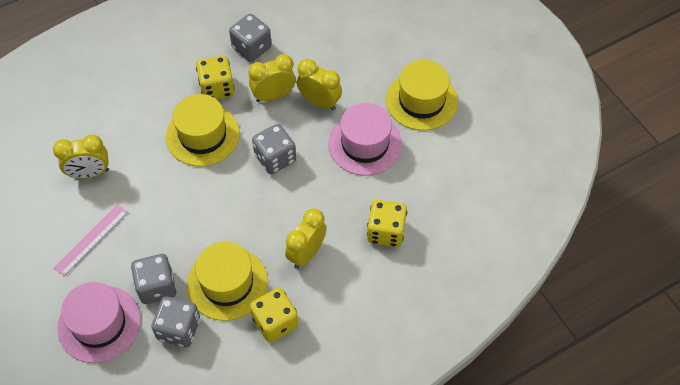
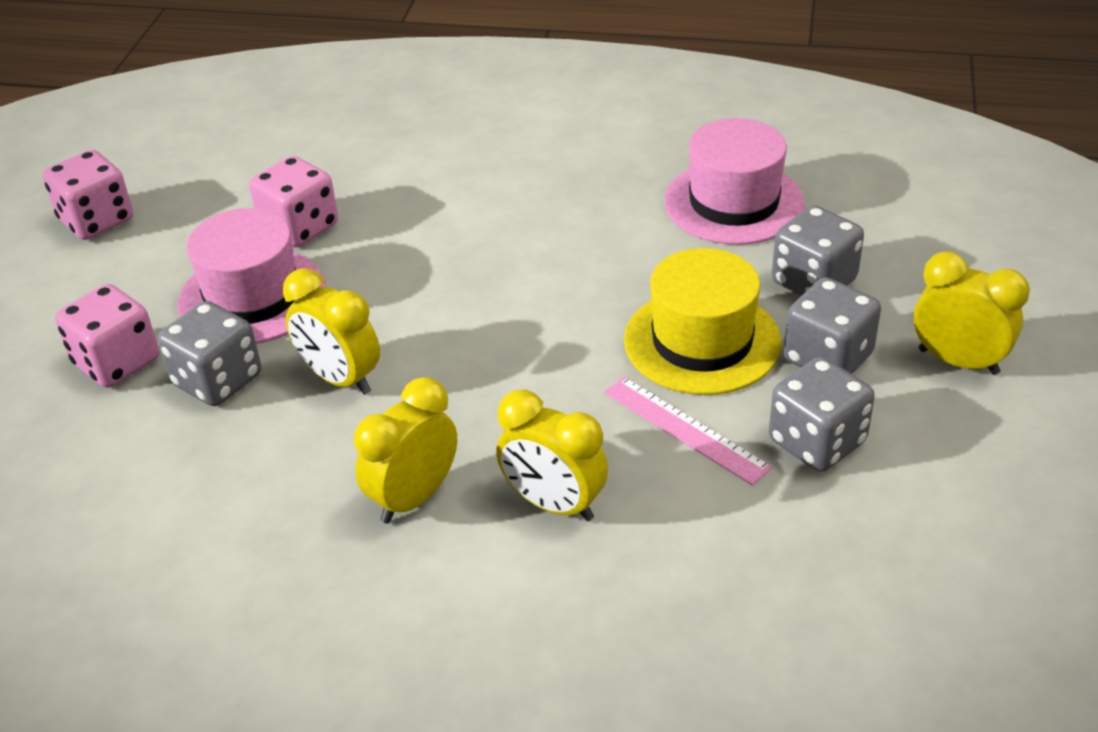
pink dice: none = 0 -> [43,150,133,240] [55,284,159,388] [249,156,338,247] = 3
yellow dice: [196,56,235,99] [250,288,298,343] [367,200,407,247] = 3 -> none = 0
yellow hat: [166,94,240,167] [187,241,268,321] [386,60,458,131] = 3 -> [624,248,782,395] = 1

